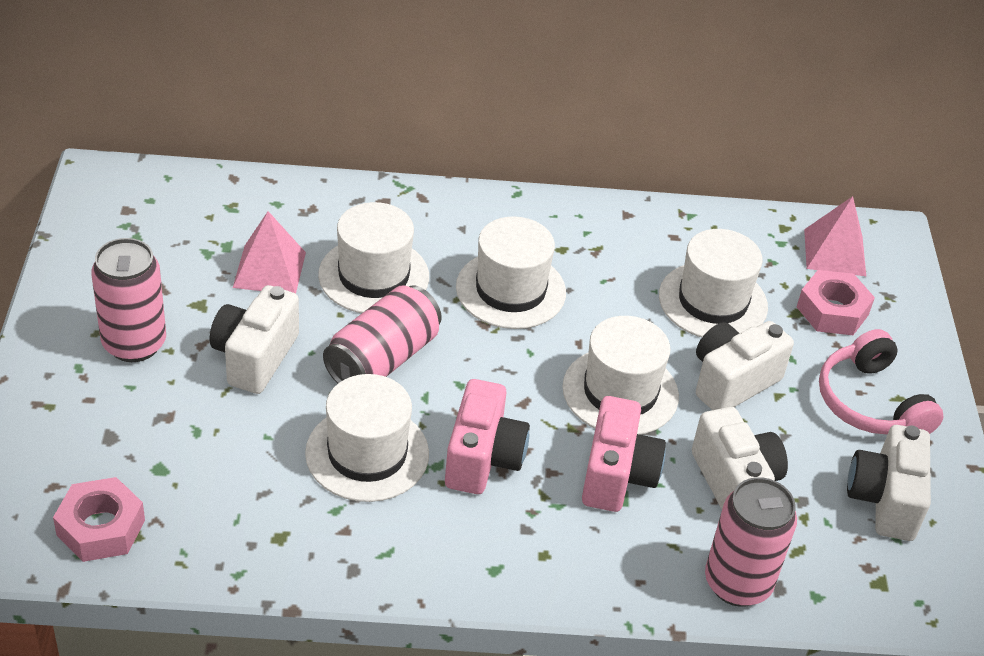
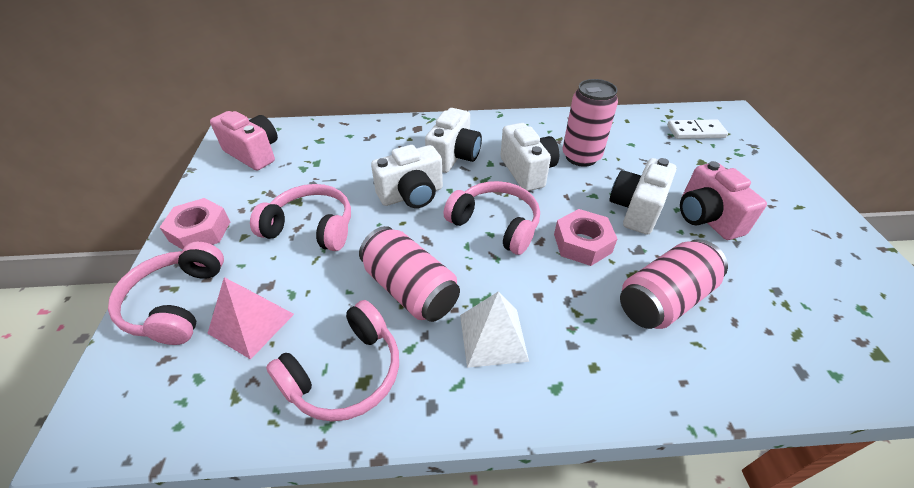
pink headphones: [819,329,944,434] = 1 -> [108,242,224,345] [250,184,351,251] [266,300,399,422] [443,181,540,255] = 4
pink pyramid: [233,211,306,294] [804,196,866,276] = 2 -> [207,277,294,360] = 1
white domino: none = 0 -> [667,120,728,139] = 1
white hat: [305,374,429,502] [318,202,429,313] [456,216,566,329] [562,316,679,435] [659,229,768,337] = 5 -> none = 0
white pyramid: none = 0 -> [460,292,529,368] = 1

